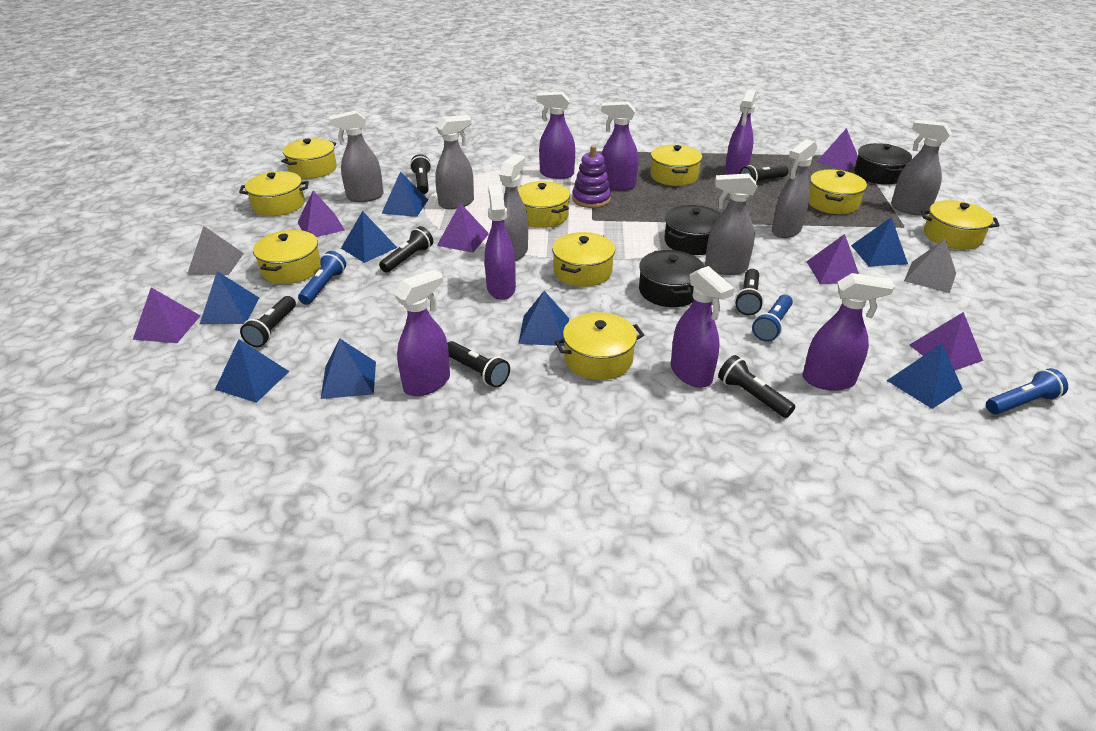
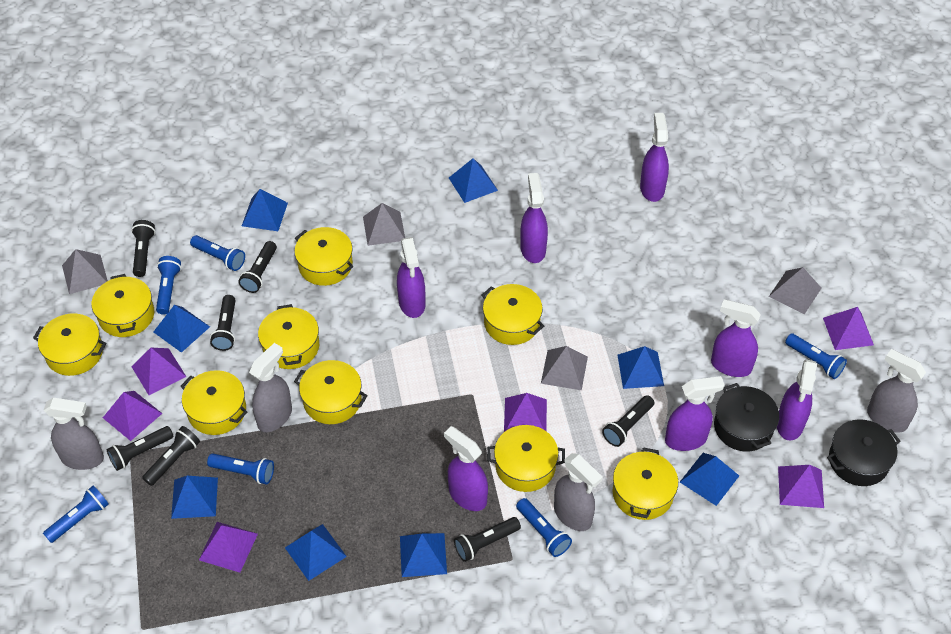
black pot: [639,250,705,307] [664,205,721,255] [854,143,912,185] = 3 -> [714,383,779,452] [827,419,900,486] = 2
blue flashlight: [298,251,346,305] [752,295,793,342] [986,368,1068,414] = 3 -> [43,486,109,543] [156,256,181,315] [190,235,245,271] [207,454,274,484] [516,498,572,557] [785,333,847,379] = 6
grey pyramid: [187,226,244,275] [904,239,956,293] = 2 -> [62,249,108,294] [363,203,405,246] [541,346,588,390] [769,267,821,314] = 4
grey spray bottle: [329,110,384,202] [435,115,474,209] [499,154,528,261] [705,173,757,275] [772,139,817,238] [891,120,952,216] = 6 -> [44,398,104,470] [249,343,292,432] [554,453,603,531] [867,349,926,433] = 4
purple stacking toy: [572,145,611,208] = 1 -> none = 0

